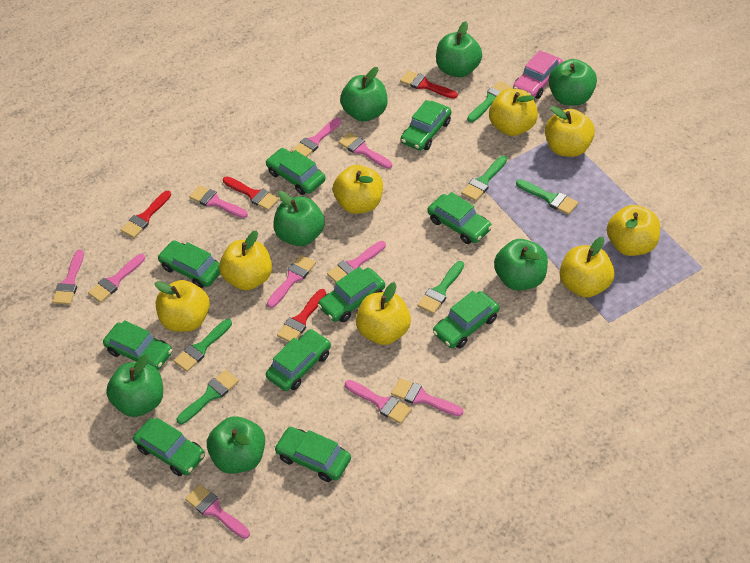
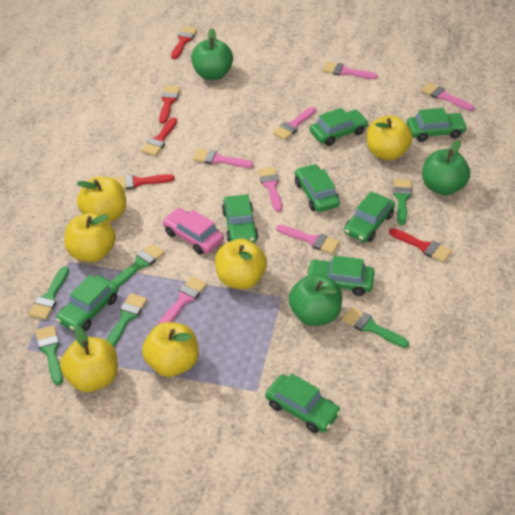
green apple: [106,355,163,417] [207,416,265,474] [274,191,325,246] [340,67,388,122] [436,21,482,77] [494,239,548,291] [549,59,597,106] = 7 -> [191,28,233,80] [289,274,342,326] [422,140,470,195] = 3
green car: [103,320,173,370] [133,418,205,476] [158,240,220,288] [266,148,326,195] [266,329,331,391] [274,427,351,482] [318,267,385,322] [401,100,451,151] [427,192,492,244] [433,291,499,348] = 10 -> [56,275,119,332] [222,194,258,243] [265,373,341,433] [295,164,340,212] [306,255,375,296] [310,108,368,146] [344,192,395,242] [407,108,467,142] = 8
pink brush: [52,250,84,305] [88,254,145,303] [185,484,250,539] [189,185,248,218] [267,255,316,308] [291,118,341,157] [327,241,386,282] [338,132,392,169] [345,380,412,424] [391,378,463,416] = 10 -> [159,276,207,324] [193,148,253,168] [258,167,282,212] [273,107,316,140] [276,225,340,254] [323,62,378,79] [421,83,474,111] = 7
red brush: [121,191,171,238] [223,177,279,210] [277,289,326,342] [400,70,458,99] = 4 -> [113,174,175,190] [141,117,177,156] [159,86,180,124] [171,26,197,59] [389,228,452,263] = 5
yellow apple: [155,280,210,332] [219,230,272,290] [333,165,383,214] [356,282,411,345] [489,89,538,136] [545,106,595,157] [560,237,615,298] [607,205,660,256] = 8 -> [60,326,118,392] [65,213,116,262] [77,177,126,223] [142,322,198,377] [215,239,267,289] [367,115,412,160] = 6

